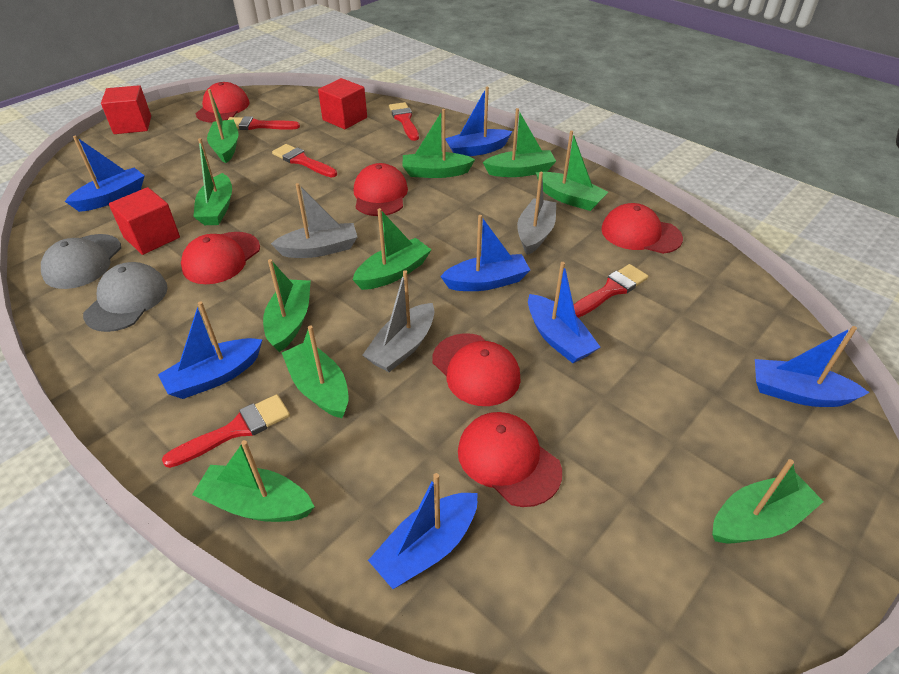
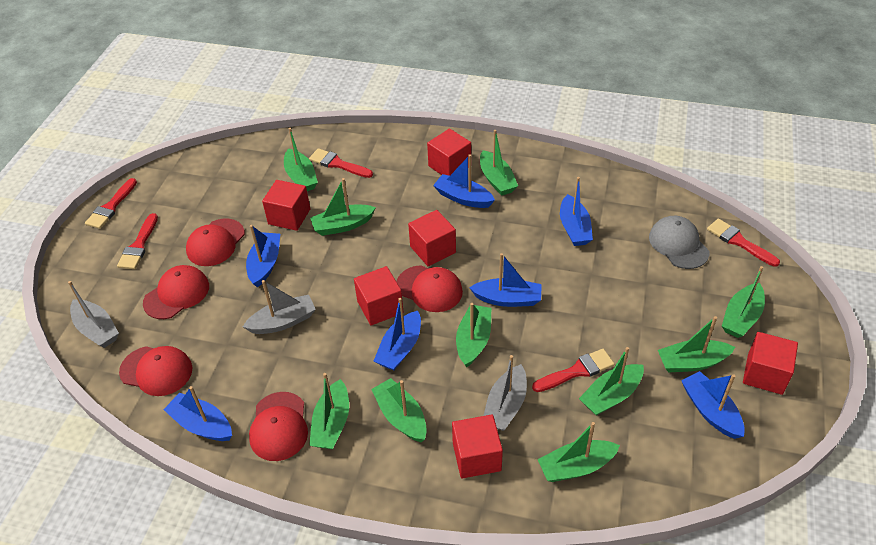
grey cap: [41,234,121,289] [83,262,168,332] = 2 -> [649,216,709,269] = 1
red cap: [181,232,260,284] [196,82,249,123] [354,163,408,216] [432,333,521,406] [458,412,562,507] [601,203,683,254] = 6 -> [119,346,192,396] [143,265,209,319] [186,219,245,266] [249,392,308,461] [397,265,463,312] = 5
red cube: [101,85,151,134] [109,187,180,255] [318,78,367,129] = 3 -> [262,180,310,231] [354,266,403,325] [408,210,456,266] [427,129,471,176] [452,414,503,478] [743,332,798,395] = 6

